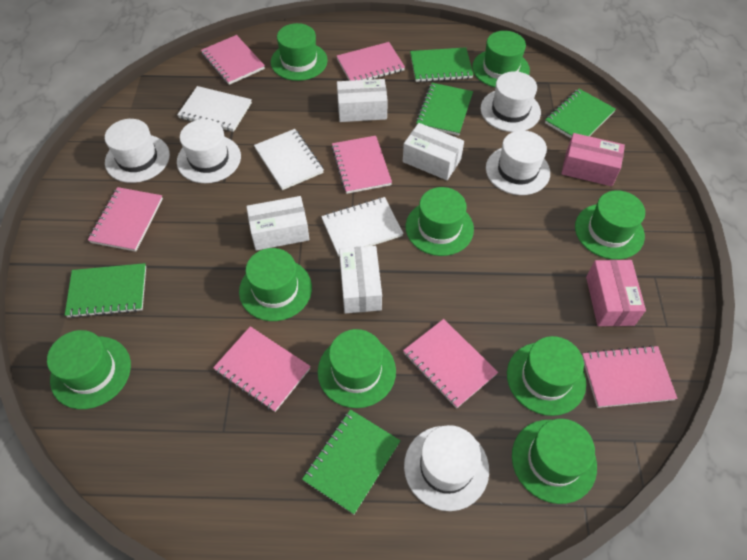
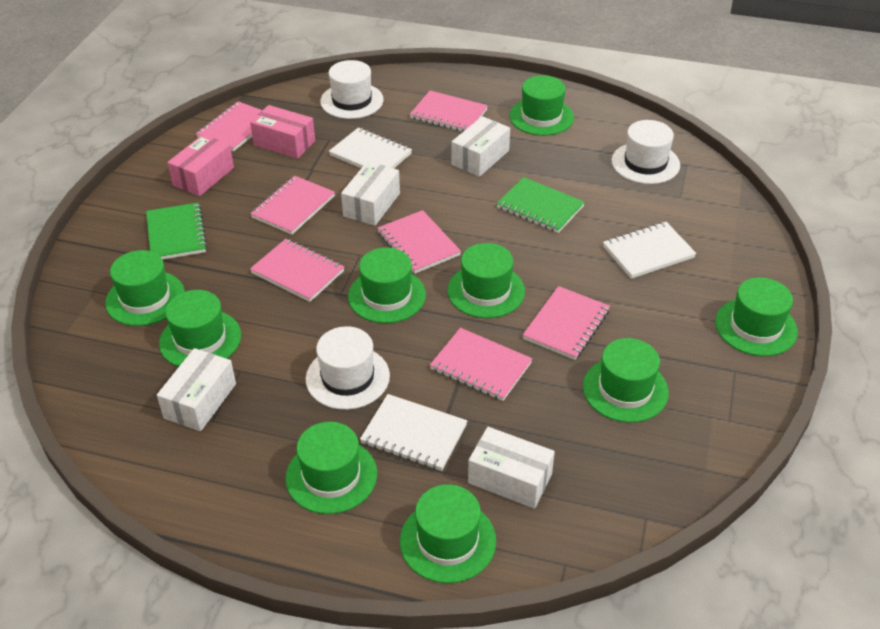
green notebook: [65,263,146,318] [302,409,401,515] [410,47,473,82] [416,83,473,136] [545,89,616,138] = 5 -> [146,203,207,260] [497,177,585,233] = 2
white hat: [105,119,170,183] [177,119,241,183] [404,425,489,511] [481,71,541,132] [486,130,550,195] = 5 -> [306,326,390,410] [320,60,384,119] [611,120,680,184] = 3

